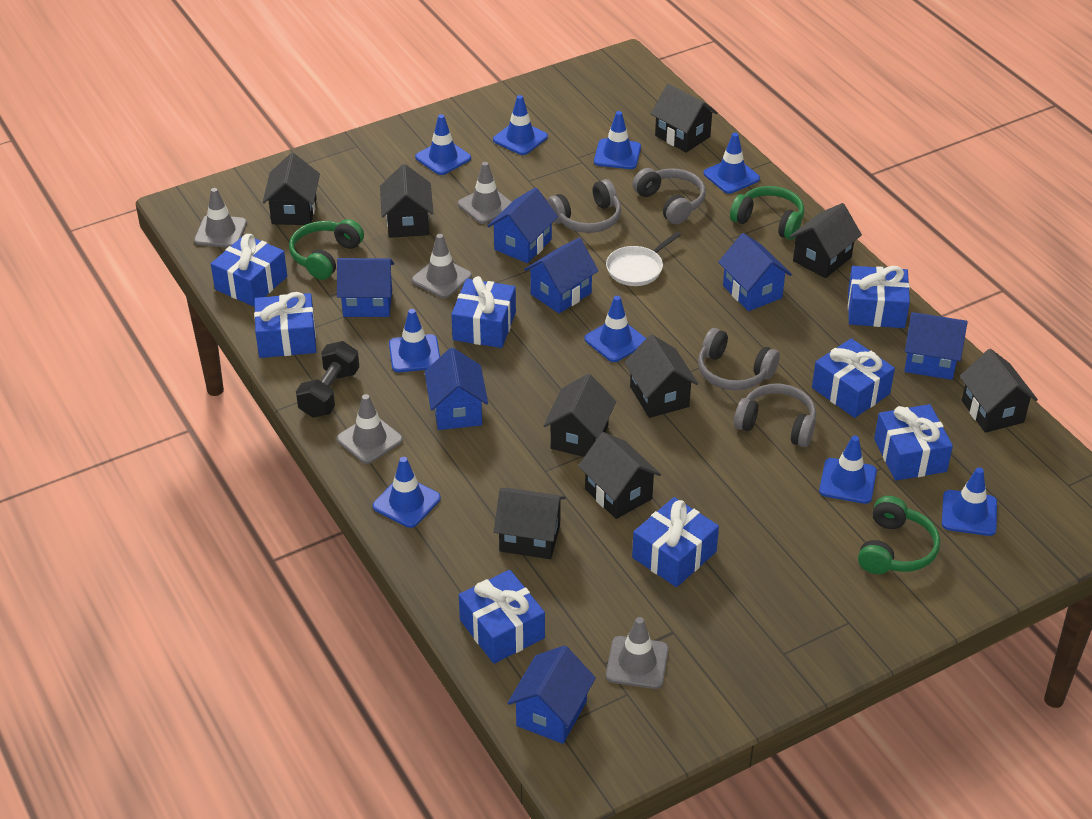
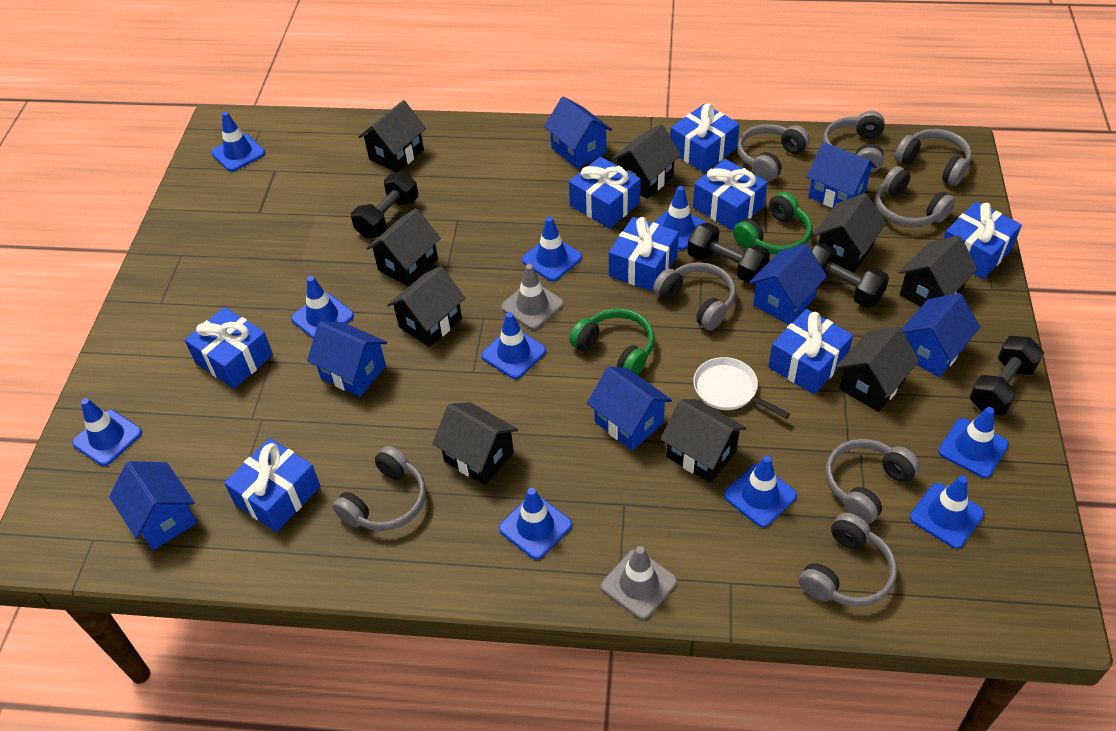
black dumbbell: [296,341,359,418] = 1 -> [351,172,418,238] [687,222,770,283] [811,243,889,308] [970,336,1044,415] = 4
blue traffic cone: [373,457,441,528] [389,309,440,372] [415,114,471,175] [493,95,548,155] [584,296,646,362] [594,111,641,169] [704,133,760,194] [819,436,877,504] [942,468,997,536] = 9 -> [72,398,142,466] [211,112,265,172] [291,276,354,339] [481,312,546,379] [499,488,572,559] [522,217,582,281] [654,186,707,250] [724,456,797,527] [910,476,985,548] [938,407,1009,478] = 10
green headphones: [289,219,364,280] [730,186,804,240] [858,496,940,574] = 3 -> [569,308,655,375] [733,192,812,255] = 2
grey headphones: [547,179,621,233] [632,168,706,224] [698,328,780,390] [734,384,816,447] = 4 -> [333,446,426,531] [653,262,736,330] [737,124,810,182] [799,513,897,607] [823,111,884,173] [825,439,920,524] [875,166,956,228] [895,129,972,186] = 8
grey traffic cone: [194,188,247,248] [337,394,403,464] [412,234,472,298] [458,162,512,224] [606,617,669,689] = 5 -> [501,264,564,330] [601,546,677,619] = 2

